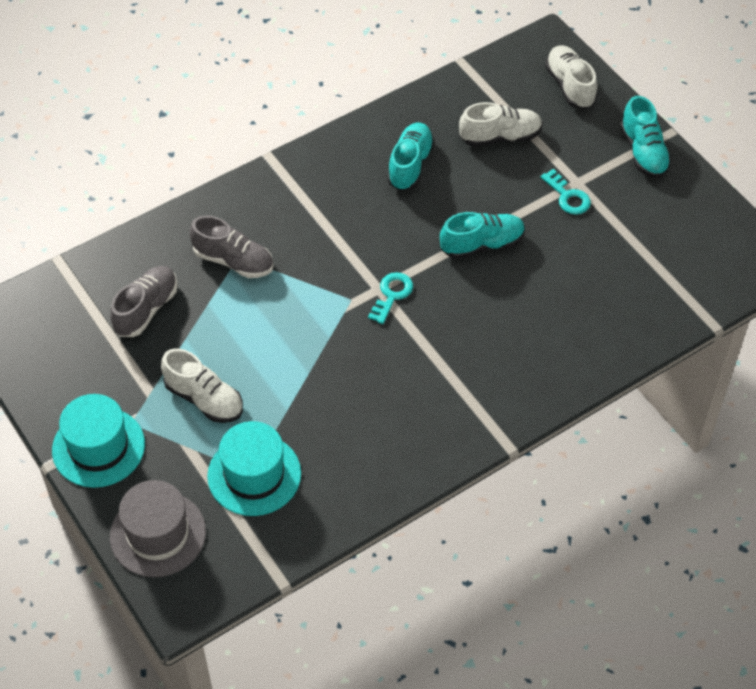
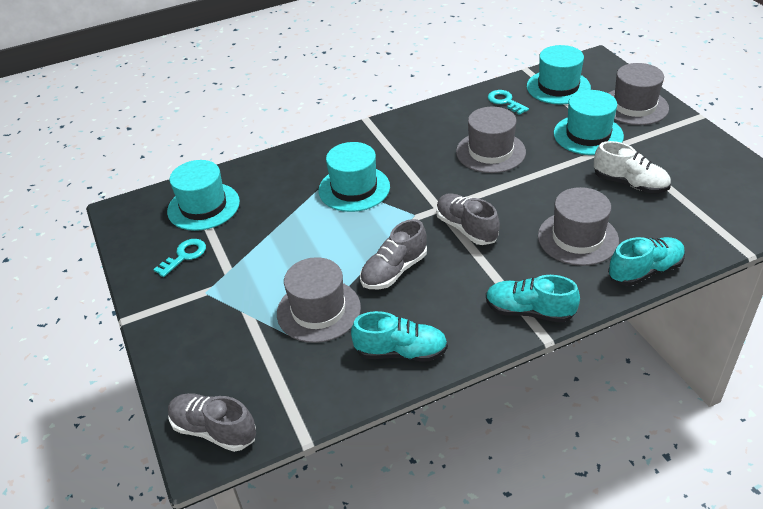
grey hat: [110,480,206,577] = 1 -> [277,257,361,343] [456,107,526,173] [538,187,619,266] [608,63,669,125] = 4
grey shoe: [110,266,178,337] [189,215,274,278] = 2 -> [168,393,256,452] [360,219,427,289] [436,193,500,245] = 3
turquoise hat: [52,394,145,488] [207,421,301,516] = 2 -> [167,160,240,231] [318,142,390,212] [527,45,591,104] [554,90,624,155] = 4
white shoe: [161,349,243,423] [459,102,543,147] [545,45,597,109] = 3 -> [594,141,671,193] = 1

